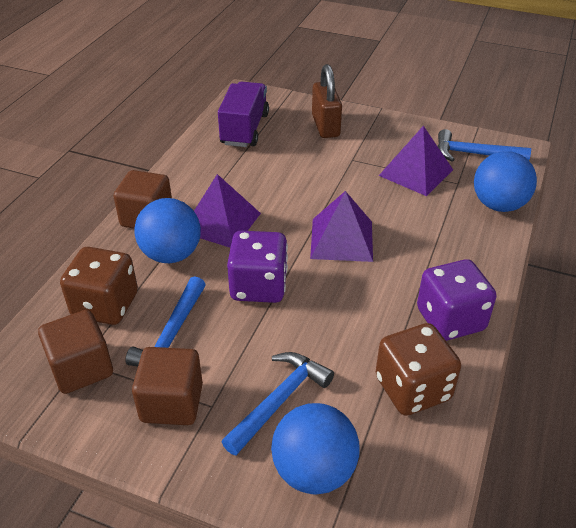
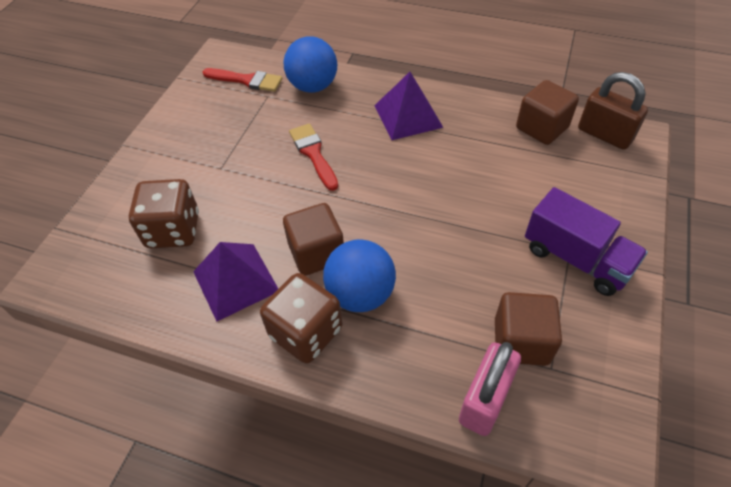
blue ball: [134,198,201,263] [271,403,359,494] [474,151,537,212] = 3 -> [284,36,337,93] [323,239,396,312] = 2
blue hammer: [125,276,206,367] [221,352,334,456] [438,129,531,161] = 3 -> none = 0
pink padlock: none = 0 -> [459,342,521,436] = 1
purple dice: [227,231,288,303] [417,259,497,341] = 2 -> none = 0
purple pyramid: [194,174,261,248] [310,191,373,262] [379,126,453,196] = 3 -> [193,242,278,321] [374,72,444,140] = 2
red brush: none = 0 -> [203,68,282,92] [289,123,338,191] = 2

